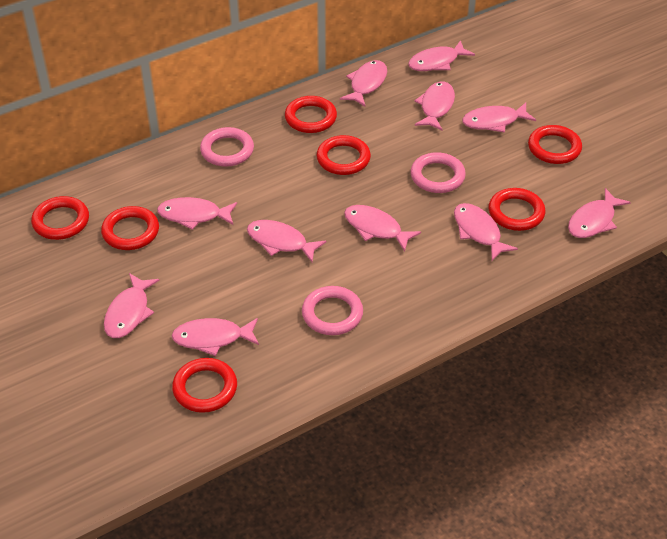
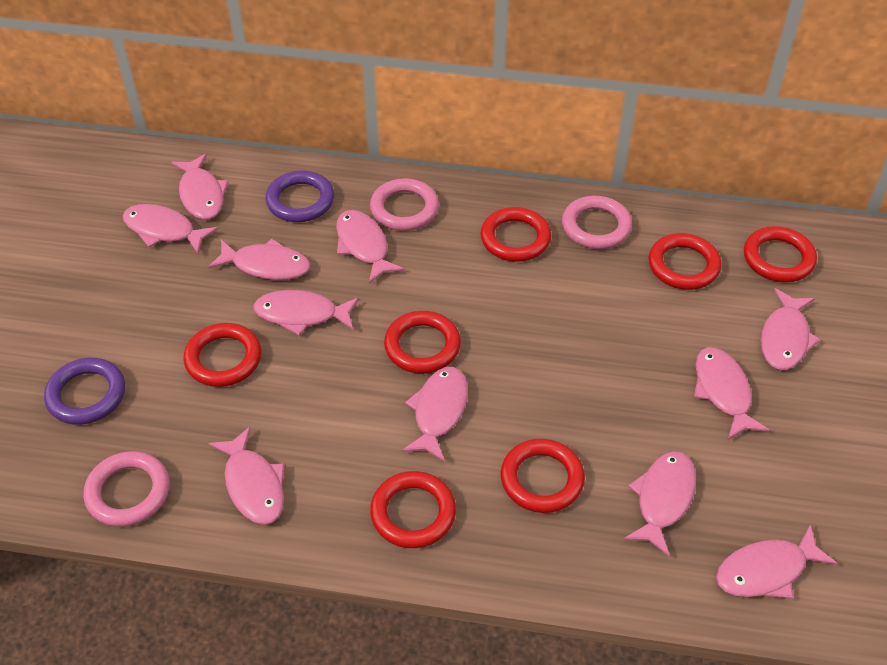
purple ring: none = 0 -> [44,358,125,425] [265,171,334,222] = 2

